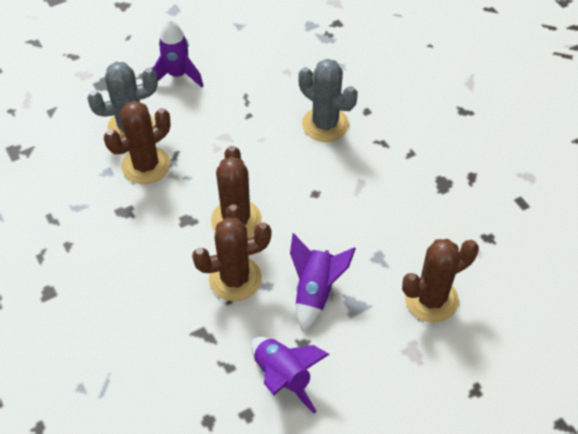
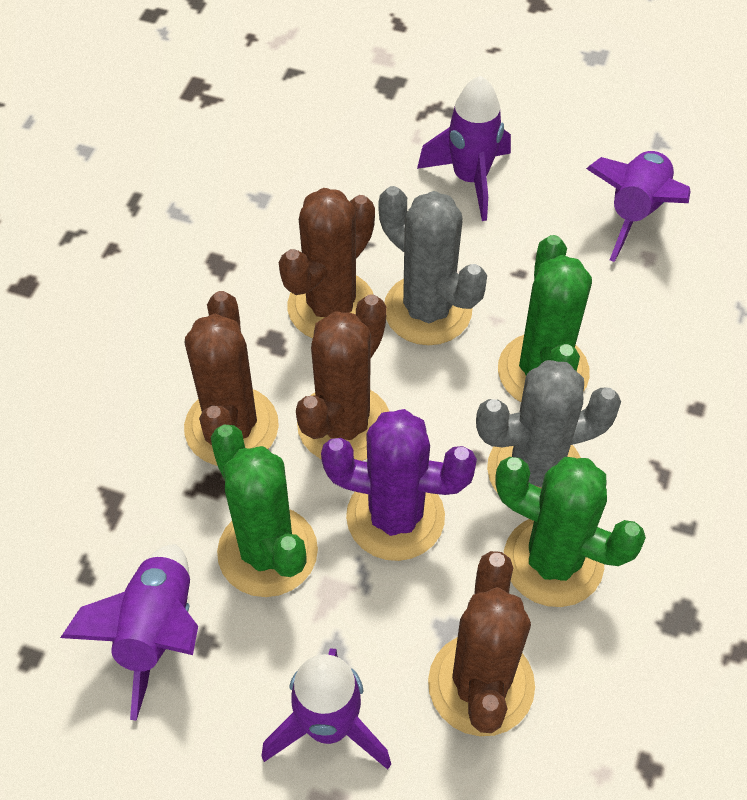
green cactus: none = 0 -> [211,425,318,597] [495,457,646,607] [498,235,592,402] = 3
purple cactus: none = 0 -> [321,409,477,561] = 1
purple rocket: [153,19,203,87] [251,337,330,413] [290,233,356,332] = 3 -> [60,544,198,721] [262,649,391,770] [417,76,511,221] [586,151,691,262] = 4

